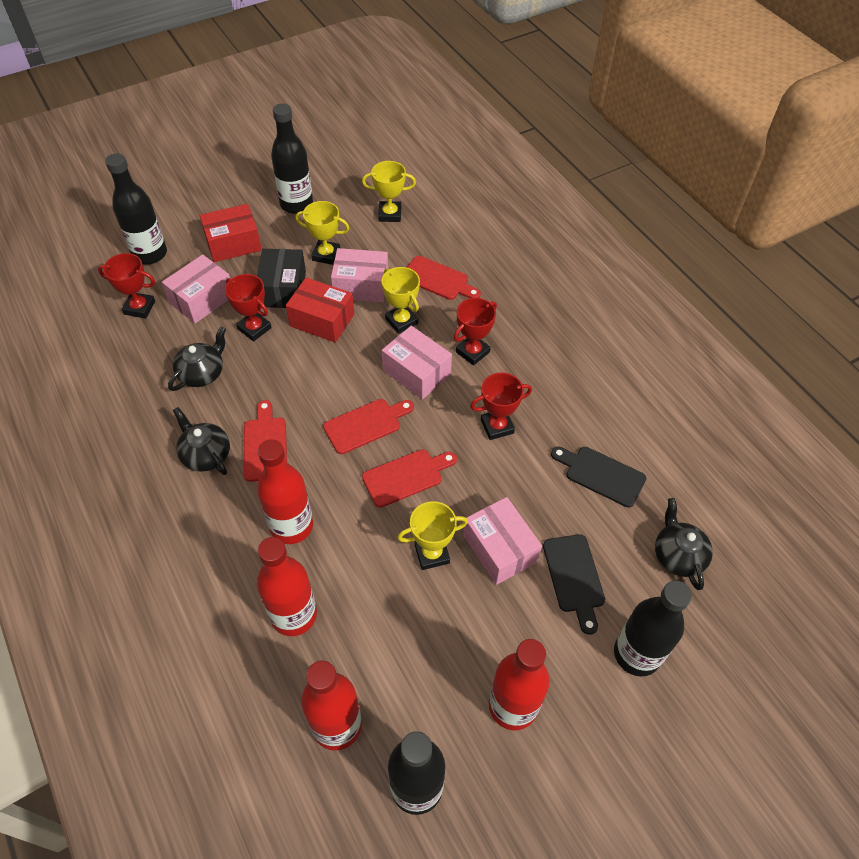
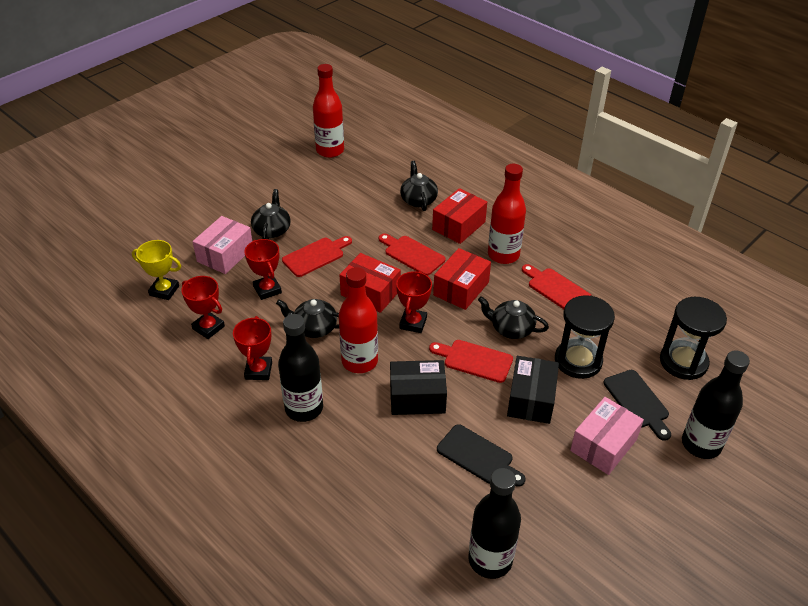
black bottle: [105,153,167,264] [271,103,313,214] [388,731,445,815] [614,581,692,677] = 4 -> [278,314,323,422] [468,468,521,579] [682,350,750,459] = 3
black box: [257,249,306,308] = 1 -> [390,360,447,415] [507,356,559,424] = 2
black hourglass: none = 0 -> [555,295,615,379] [660,297,727,380] = 2
black teapot: [168,327,226,391] [173,407,230,475] [655,498,713,590] = 3 -> [251,189,291,239] [276,299,339,338] [400,161,438,211] [478,296,549,339] = 4
pink box: [162,254,230,324] [331,248,388,302] [382,326,452,400] [463,497,542,585] = 4 -> [192,216,252,274] [570,397,644,475] = 2
red bottle: [257,439,313,544] [257,537,317,636] [301,661,362,751] [489,639,550,730] = 4 -> [313,64,344,158] [339,267,378,373] [488,164,526,264] = 3
red box: [200,204,262,262] [286,277,354,343] = 2 -> [340,253,401,313] [432,188,487,244] [433,248,491,310] = 3
yellow trophy: [295,201,349,265] [362,161,416,222] [382,267,420,334] [397,501,468,570] = 4 -> [132,240,181,300] = 1

